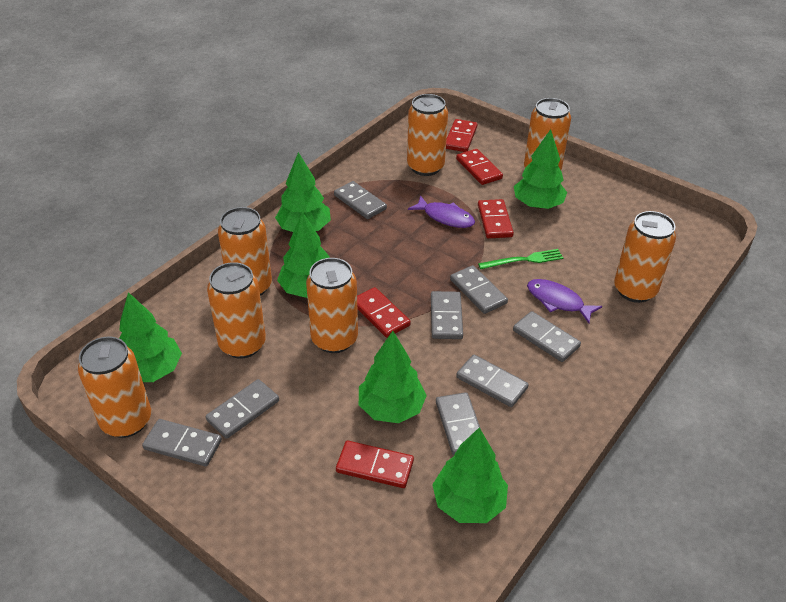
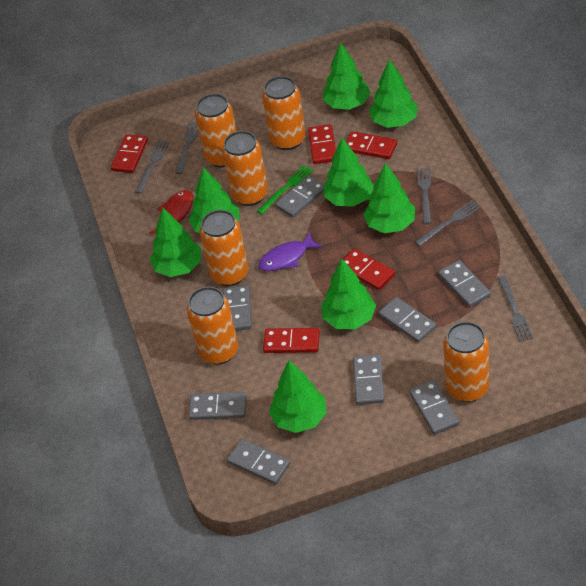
green tree: [119,292,182,382] [275,152,331,232] [277,211,330,298] [359,331,427,423] [432,427,508,523] [514,129,567,209] = 6 -> [150,208,201,277] [189,167,239,233] [269,360,327,433] [321,259,376,329] [323,42,371,110] [324,138,374,207] [363,163,415,233] [369,59,418,128] = 8
grey fork: none = 0 -> [135,140,170,194] [175,122,198,174] [415,200,481,246] [417,167,431,224] [498,276,533,341] = 5
orange can: [78,337,151,438] [207,262,266,359] [218,207,272,296] [306,258,358,353] [407,94,448,176] [524,98,571,170] [614,211,676,303] = 7 -> [187,287,238,365] [195,94,237,168] [200,210,249,286] [222,131,268,206] [262,76,306,150] [443,322,489,402] = 6
purple fish: [408,195,475,228] [527,279,602,323] = 2 -> [258,232,323,271] = 1
red fish: none = 0 -> [149,190,193,234] = 1

